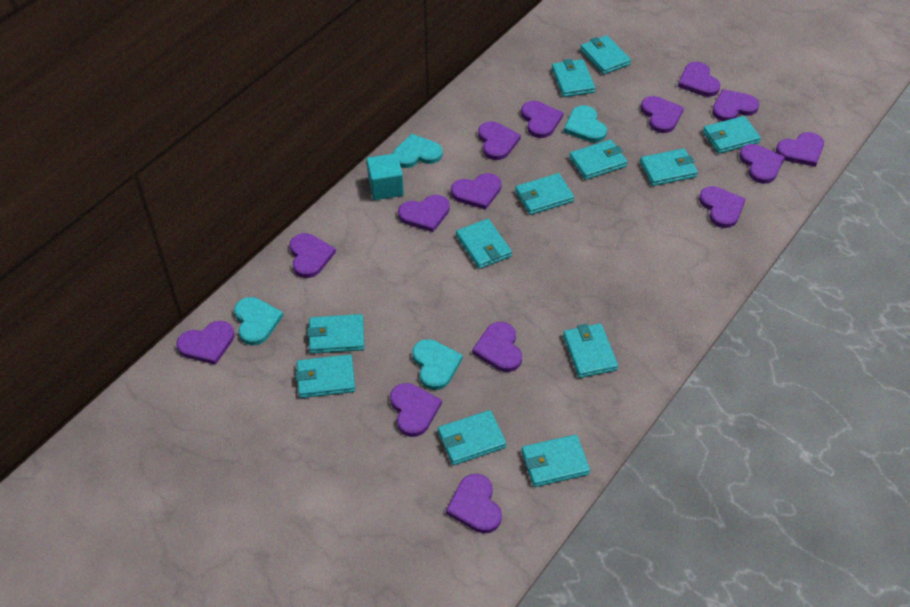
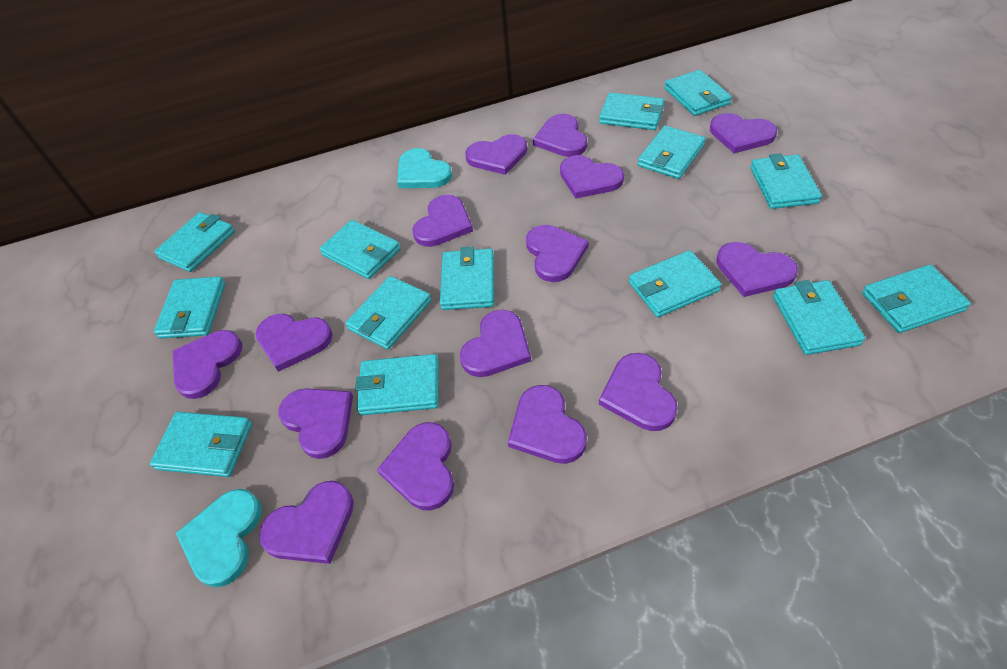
turquoise cube: [367,153,404,200] = 1 -> none = 0
turquoise heart: [234,297,283,345] [393,134,443,168] [412,339,463,390] [564,105,607,142] = 4 -> [176,489,262,587] [397,148,452,188] = 2
turquoise wallet: [295,354,355,398] [307,314,364,354] [438,410,507,465] [456,219,512,269] [515,173,574,215] [522,435,590,487] [552,59,595,97] [563,324,618,378] [569,139,628,180] [580,35,631,75] [640,148,698,186] [703,116,761,154] = 12 -> [150,412,252,477] [154,212,235,272] [154,276,225,339] [320,220,401,279] [346,276,431,350] [355,354,439,415] [440,247,494,310] [599,92,665,130] [629,250,721,317] [638,126,706,179] [664,70,732,116] [750,153,822,209] [773,280,865,355] [862,265,971,333] = 14

